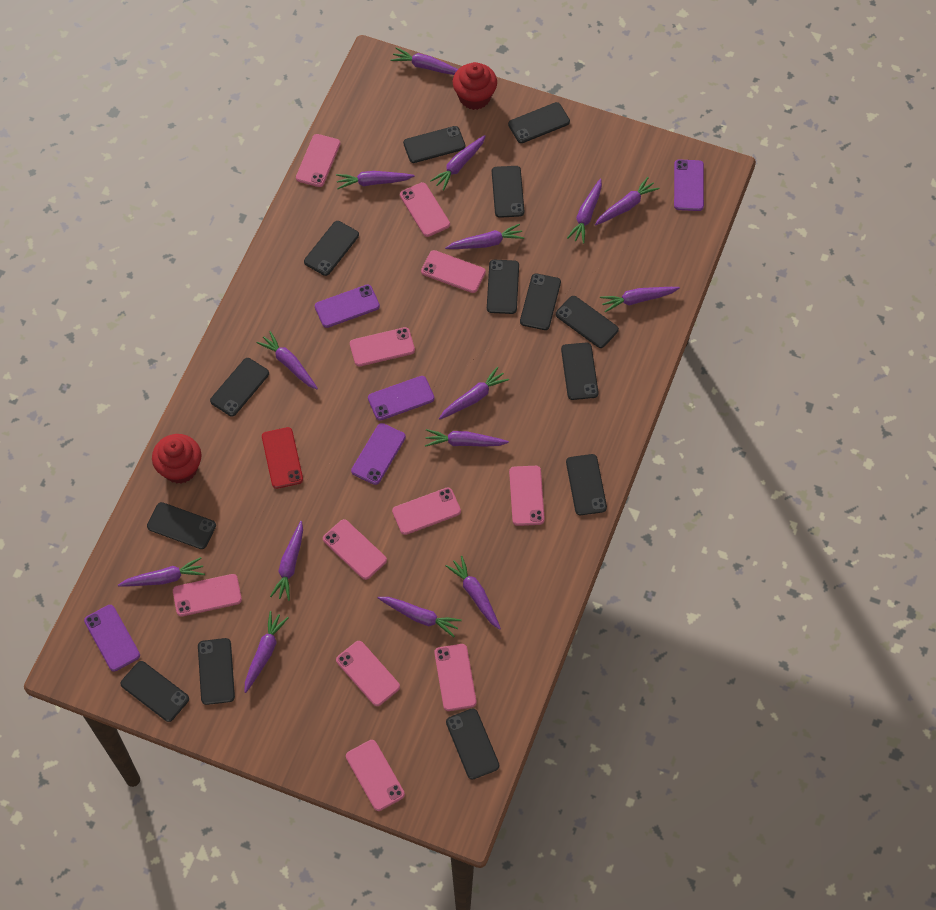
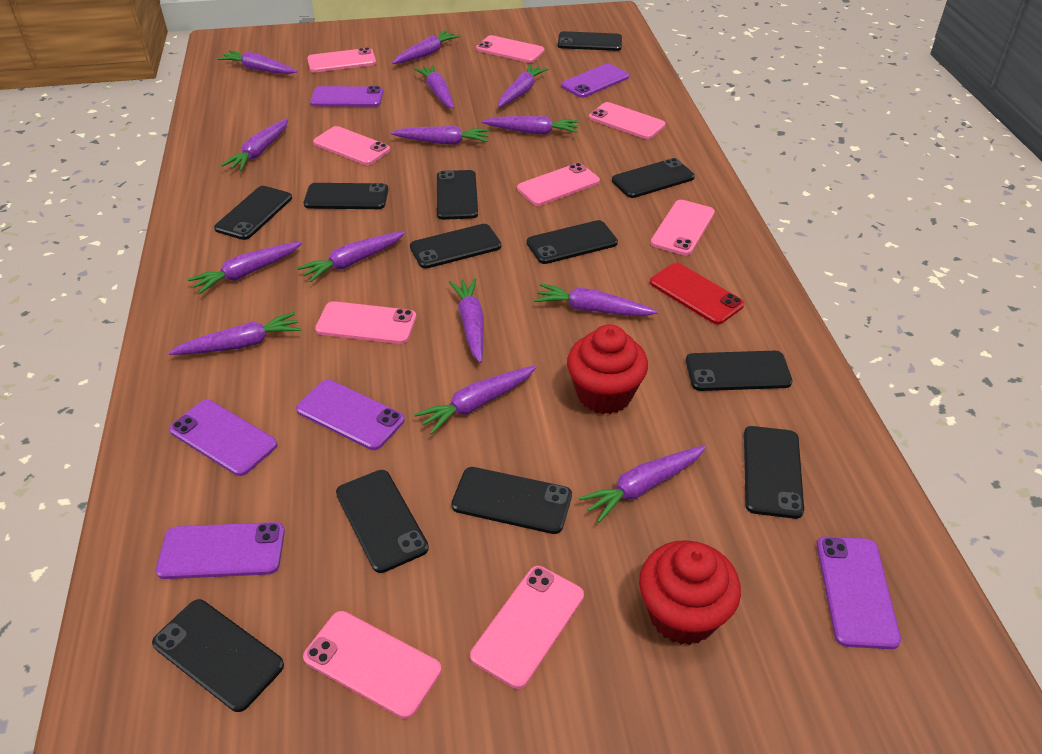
black phone: [120,661,189,722] [147,502,216,549] [198,638,235,705] [210,358,269,416] [304,221,359,276] [403,126,465,163] [446,708,500,780] [487,260,519,314] [492,166,524,218] [508,102,570,143] [520,273,561,330] [556,296,619,348] [561,342,599,400] [566,454,607,515] = 14 -> [152,599,284,712] [214,186,292,240] [304,183,388,209] [336,470,429,573] [410,224,501,269] [437,170,478,220] [451,467,572,534] [527,220,618,264] [558,31,622,51] [612,158,695,198] [686,351,793,391] [744,426,804,519] = 12
pink phone: [173,574,242,616] [296,134,340,187] [323,519,387,580] [336,641,400,706] [346,740,405,811] [350,327,415,366] [392,487,461,535] [400,182,450,237] [421,250,486,293] [434,644,477,711] [509,466,545,526] = 11 -> [303,611,441,719] [307,47,376,72] [313,126,390,165] [315,301,416,344] [470,566,584,689] [476,35,545,63] [517,163,600,206] [589,102,665,139] [651,200,715,256] = 9
purple carrot: [118,557,205,587] [245,611,289,693] [256,331,318,389] [270,521,303,601] [336,171,415,189] [378,597,462,637] [390,47,458,75] [425,429,509,447] [430,135,486,190] [439,367,509,420] [445,224,524,249] [445,556,501,630] [567,178,602,244] [595,177,660,225] [600,287,680,312] = 15 -> [168,312,301,355] [188,242,302,294] [218,50,297,74] [221,119,288,171] [297,231,405,283] [391,126,490,145] [392,30,460,64] [414,65,454,109] [414,366,537,435] [449,278,484,363] [482,116,579,135] [498,64,548,107] [534,283,658,316] [578,446,706,523] = 14
purple phone: [84,605,140,672] [315,285,380,328] [351,423,406,485] [368,376,435,421] [674,159,704,211] = 5 -> [156,522,285,579] [169,400,277,476] [296,380,405,450] [310,86,383,107] [561,64,629,98] [817,536,901,649] = 6

